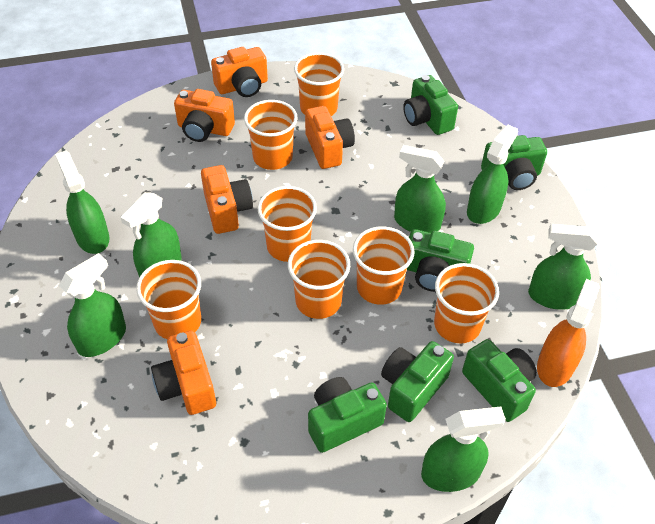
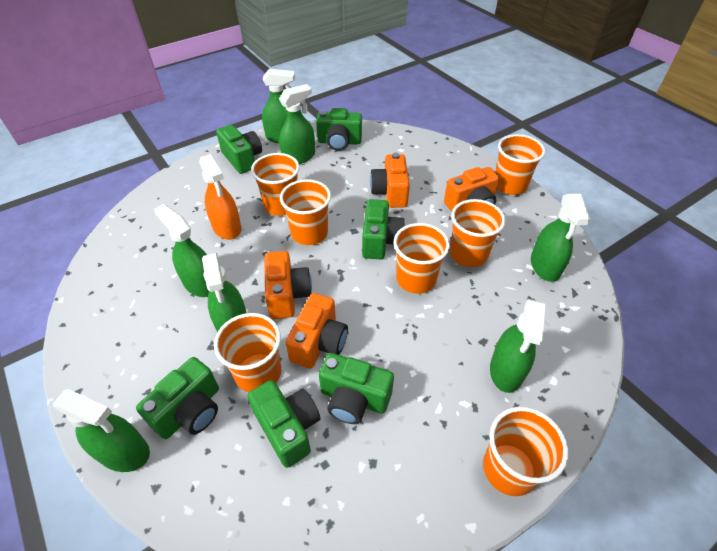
orange camera: [151,330,216,415] [174,89,235,142] [201,165,253,234] [211,47,268,97] [305,106,355,169] = 5 -> [264,251,312,319] [286,293,348,369] [370,153,410,208] [444,167,500,211] = 4

